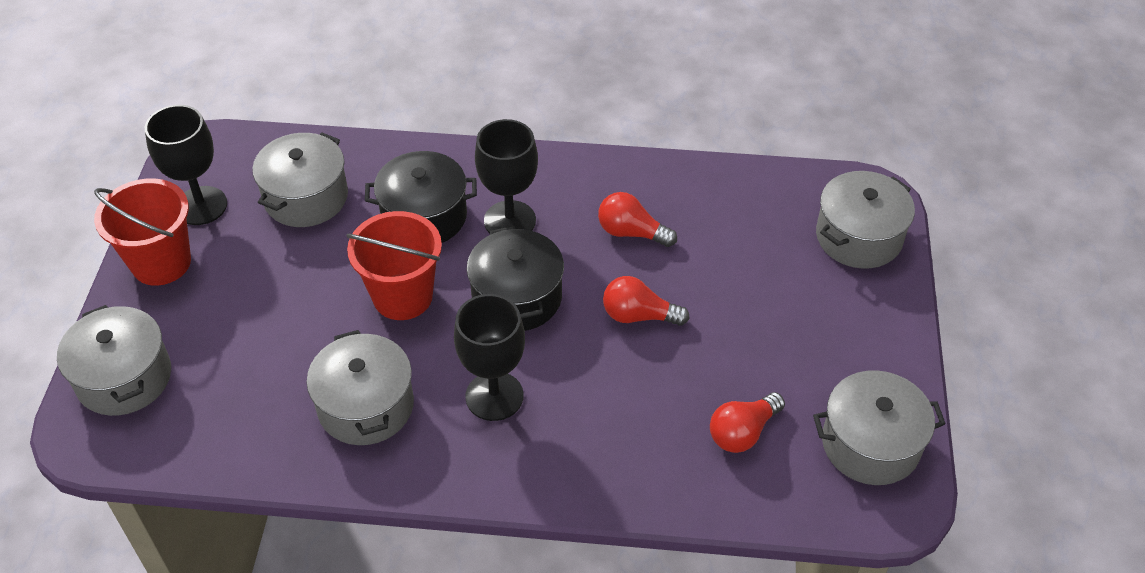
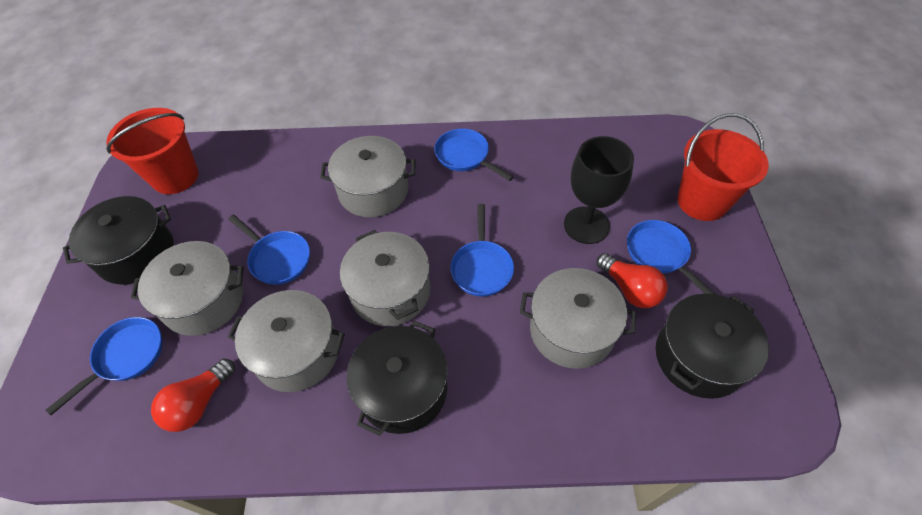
black goblet: [145,105,227,225] [454,294,525,421] [475,119,538,233] = 3 -> [564,136,634,244] = 1
black pot: [365,151,477,243] [467,226,564,331] = 2 -> [63,196,174,285] [346,321,448,436] [656,294,769,399] = 3
blue pan: none = 0 -> [46,317,163,415] [228,215,310,285] [434,128,514,181] [450,204,514,297] [627,220,715,294] = 5
red light bulb: [598,192,677,247] [603,276,690,326] [710,392,785,453] = 3 -> [151,358,235,432] [596,253,668,308] = 2

